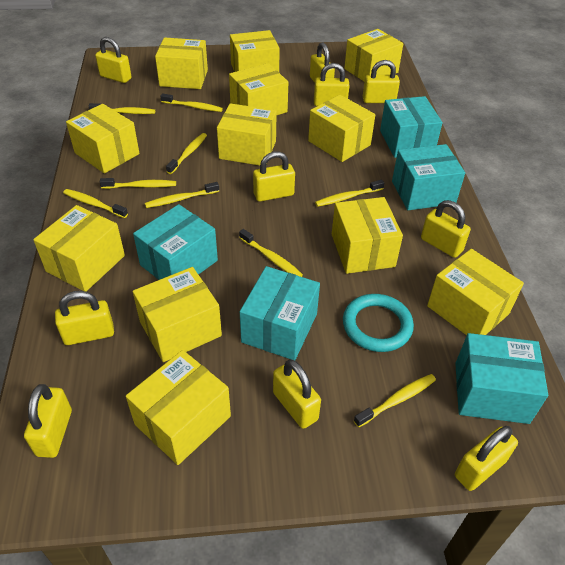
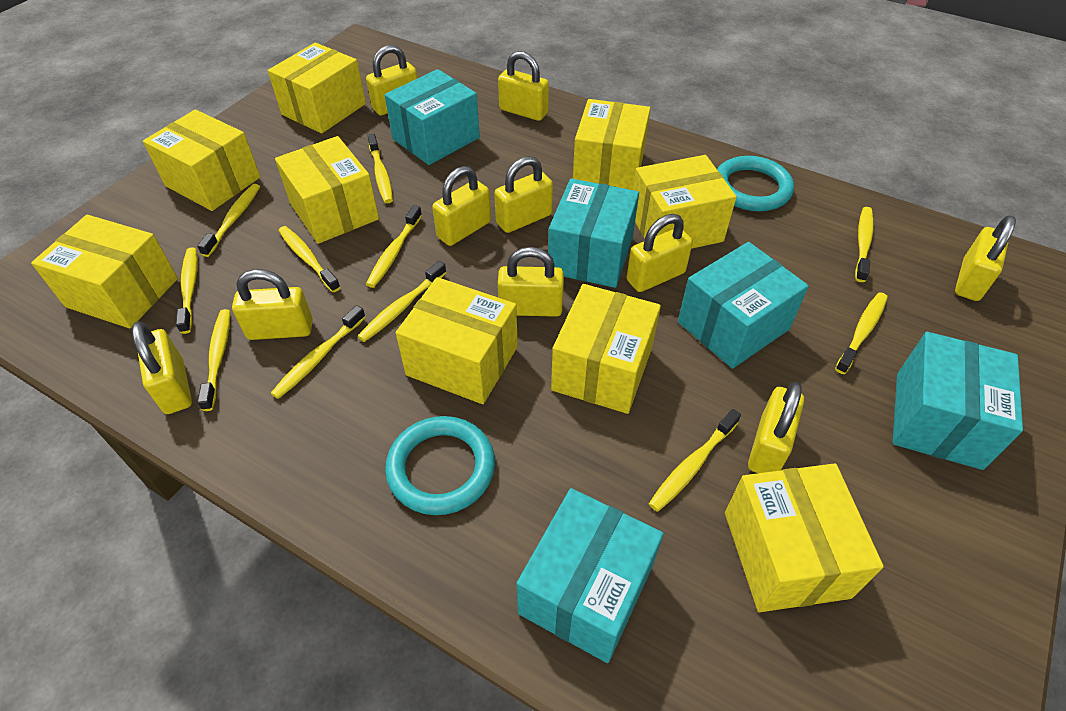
turquoise ring: [343,294,414,352] = 1 -> [385,416,495,515] [717,156,794,211] = 2
yellow box: [33,205,125,292] [66,104,140,173] [126,350,231,465] [133,267,222,362] [155,37,208,89] [217,103,277,166] [229,63,288,116] [230,30,280,72] [308,95,375,162] [332,197,403,274] [344,29,403,81] [427,249,524,335] = 12 -> [31,215,178,328] [143,109,260,211] [268,42,366,133] [275,136,379,244] [396,277,518,404] [551,284,661,414] [573,99,650,190] [633,155,737,249] [725,463,884,612] = 9
yellow toothbrush: [63,189,128,218] [89,103,155,114] [100,178,176,189] [145,182,219,208] [160,93,223,112] [166,133,207,174] [239,229,303,277] [315,180,384,207] [354,374,436,427] = 9 -> [176,247,197,334] [197,184,260,257] [197,309,230,411] [271,305,366,399] [279,226,341,292] [357,261,446,342] [366,205,422,288] [368,134,393,203] [649,409,741,512] [835,292,888,374] [855,207,873,282] = 11

